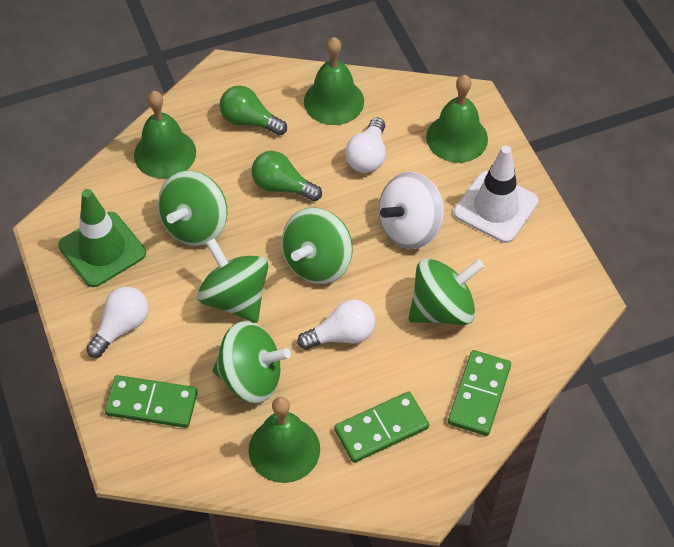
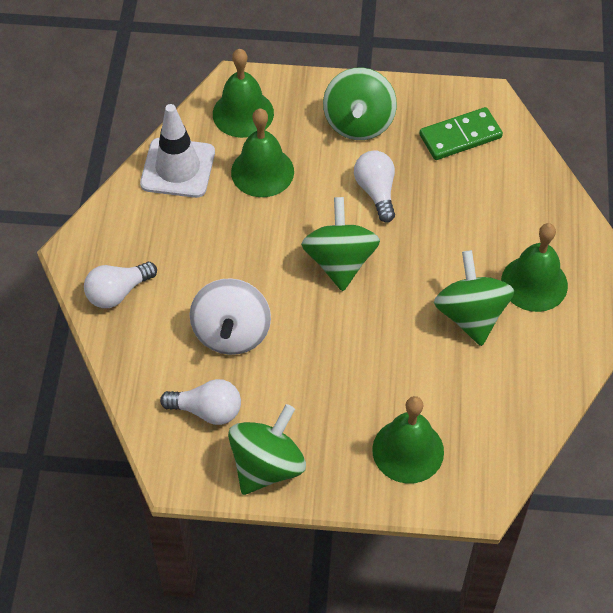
green domino: [105,375,198,428] [334,392,429,463] [448,350,511,436] = 3 -> [419,107,503,160] = 1
green light bulb: [220,86,287,136] [252,151,322,201] = 2 -> none = 0
green spinning top: [158,171,228,246] [197,238,268,323] [213,321,291,403] [282,207,353,285] [408,258,484,325] = 5 -> [228,404,306,495] [301,197,380,291] [323,68,397,140] [434,250,514,346] = 4
green traffic cone: [58,189,146,287] = 1 -> none = 0

